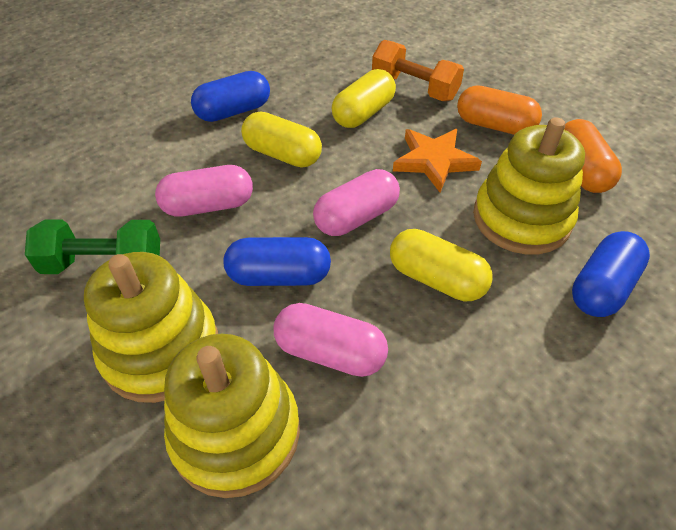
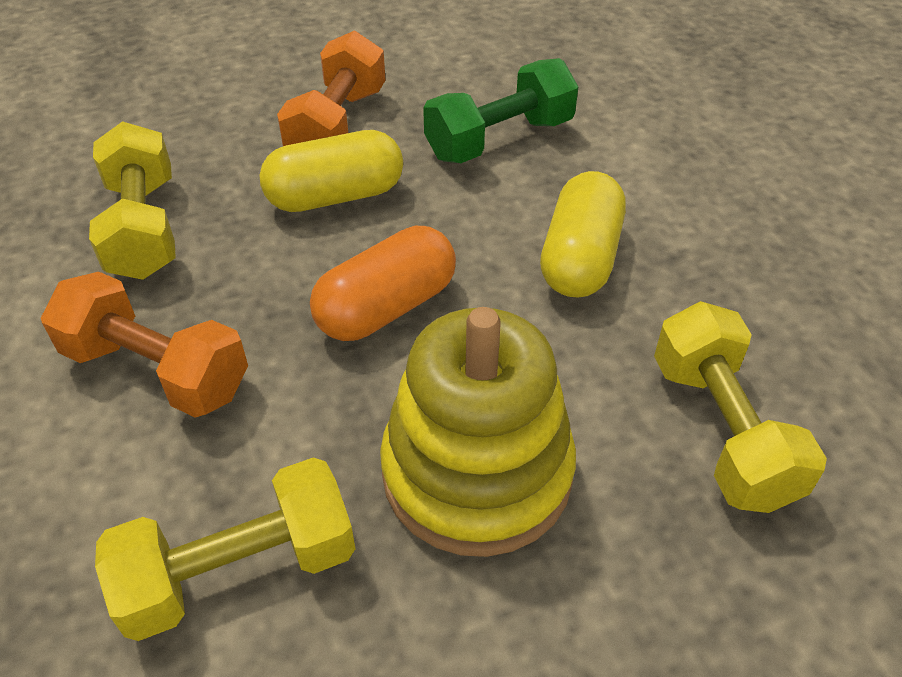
blue capsule: [191,71,270,122] [224,237,331,286] [572,231,650,317] = 3 -> none = 0
orange capsule: [457,85,542,135] [564,119,622,193] = 2 -> [310,226,456,341] = 1
orange dumbbell: [372,40,464,101] = 1 -> [41,272,248,417] [277,31,386,146] = 2
orange star: [393,129,482,192] = 1 -> none = 0
pink capsule: [155,165,253,217] [273,303,388,377] [313,169,400,236] = 3 -> none = 0
yellow capsule: [241,111,322,168] [332,69,396,128] [390,229,493,301] = 3 -> [259,130,403,212] [540,171,626,297] = 2
yellow dumbbell: none = 0 -> [89,121,176,280] [95,457,355,641] [654,301,827,513] = 3
yellow stacking toy: [84,252,218,403] [164,334,300,498] [473,117,585,254] = 3 -> [380,307,576,557] = 1

